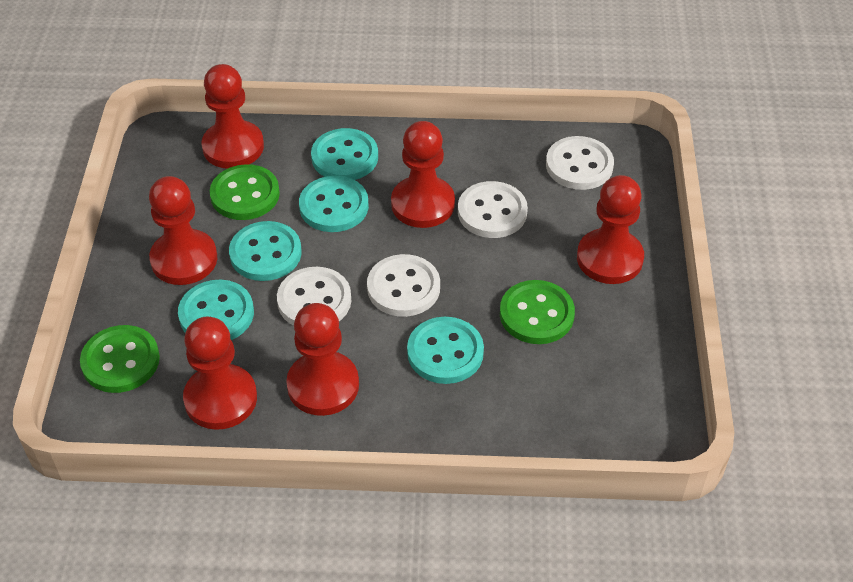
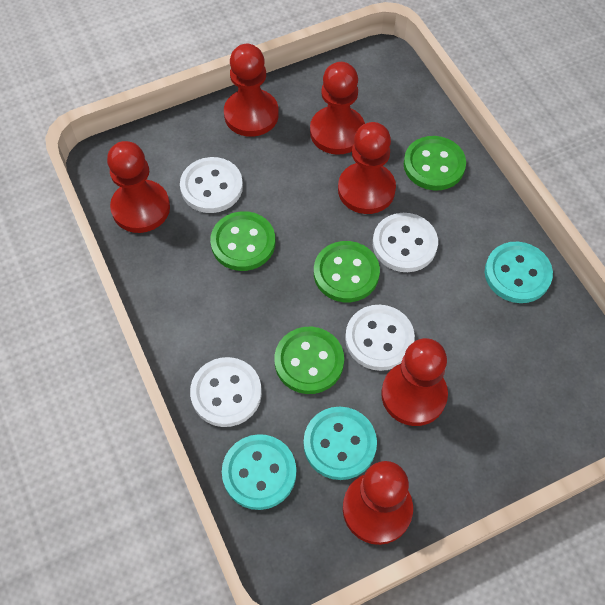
green button: [80,325,160,393] [210,164,280,220] [500,280,575,344] = 3 -> [210,211,275,271] [274,327,344,394] [314,241,380,302] [404,136,466,191] = 4
turquoise button: [178,280,254,340] [229,221,302,281] [299,176,369,232] [311,128,378,180] [407,317,484,384] = 5 -> [222,434,296,510] [304,407,377,480] [485,242,553,303] = 3

